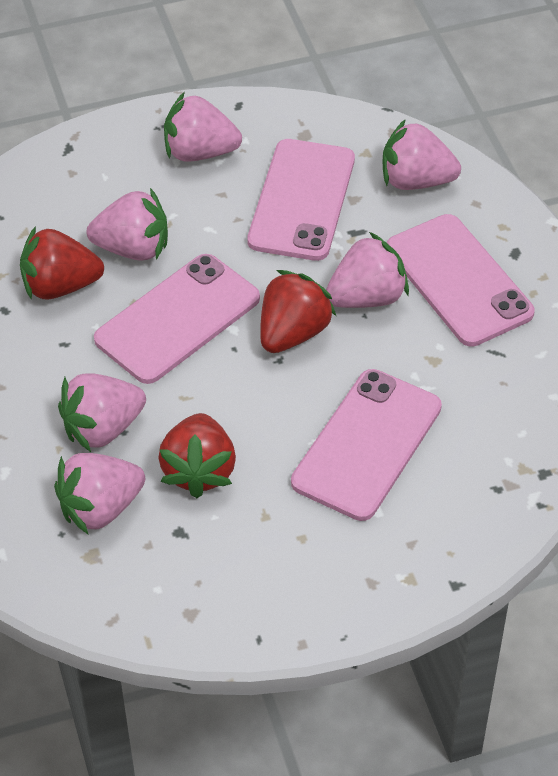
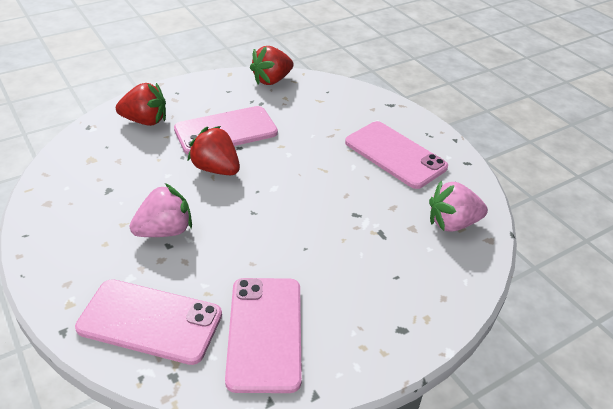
pink strawberry: [54,453,145,535] [58,373,146,452] [86,188,168,261] [164,92,242,162] [326,232,409,308] [382,119,461,190] = 6 -> [130,183,192,237] [429,181,488,231] = 2

